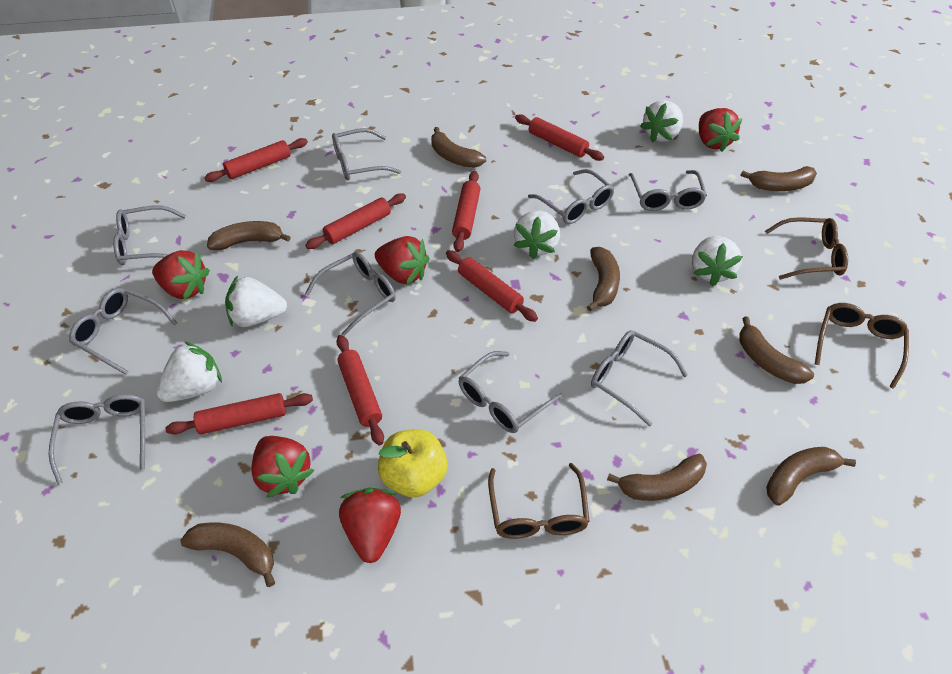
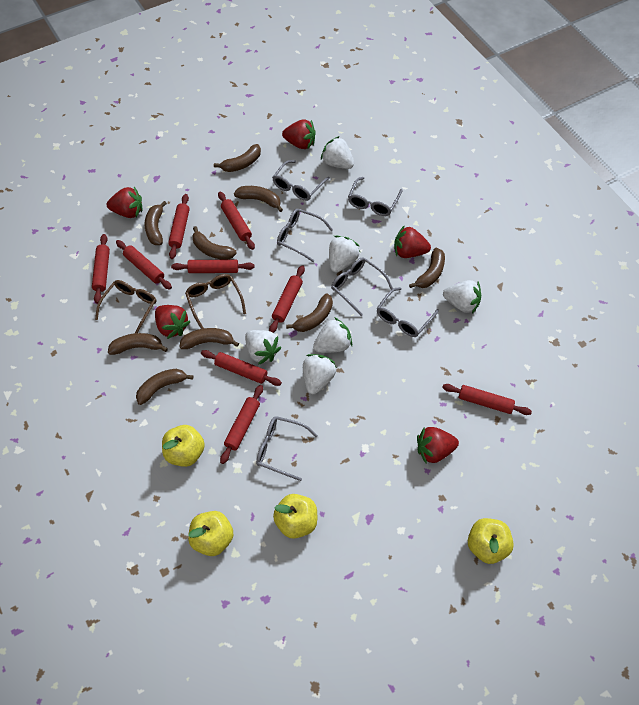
brown banana: [181,523,275,587] [207,221,291,250] [431,127,486,168] [587,247,620,311] [607,454,707,501] [739,317,814,384] [741,166,817,191] [766,447,856,506] = 8 -> [108,333,168,355] [136,369,193,405] [145,201,167,245] [179,328,239,349] [192,226,237,260] [214,144,261,172] [234,186,283,212] [286,293,333,332] [409,248,445,288] = 9
brown glasses: [488,463,590,539] [765,217,848,280] [815,303,909,389] = 3 -> [95,280,156,333] [185,274,246,329] = 2
grey glasses: [49,394,146,485] [69,288,177,375] [113,205,186,265] [305,252,396,336] [332,128,401,180] [459,351,563,433] [528,169,614,224] [591,330,688,427] [629,170,707,211] = 9 -> [256,416,318,481] [272,160,330,201] [277,208,333,262] [331,258,393,316] [348,177,403,216] [377,287,439,337] = 6
red rolling pin: [165,393,313,434] [204,138,308,182] [305,193,406,249] [336,335,384,446] [446,250,538,322] [452,171,480,252] [515,114,604,161] = 7 -> [92,234,110,304] [116,240,172,290] [168,194,190,259] [171,259,255,273] [201,350,282,386] [218,192,255,250] [220,385,263,464] [269,265,305,333] [442,384,532,415] = 9
white strawberry: [157,341,222,402] [225,276,287,327] [514,211,560,259] [640,100,683,143] [692,236,743,286] = 5 -> [245,330,282,365] [303,354,336,394] [313,317,352,353] [321,136,354,169] [329,236,361,273] [443,280,481,314] = 6
yellow apple: [378,429,448,498] = 1 -> [162,425,205,467] [188,511,234,556] [273,494,317,539] [468,518,514,564] = 4

